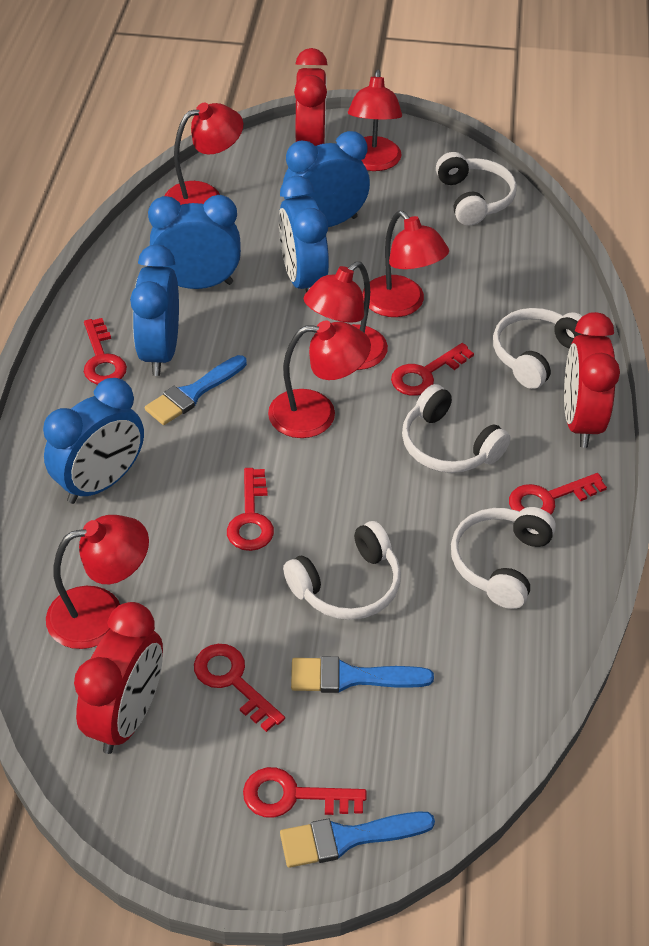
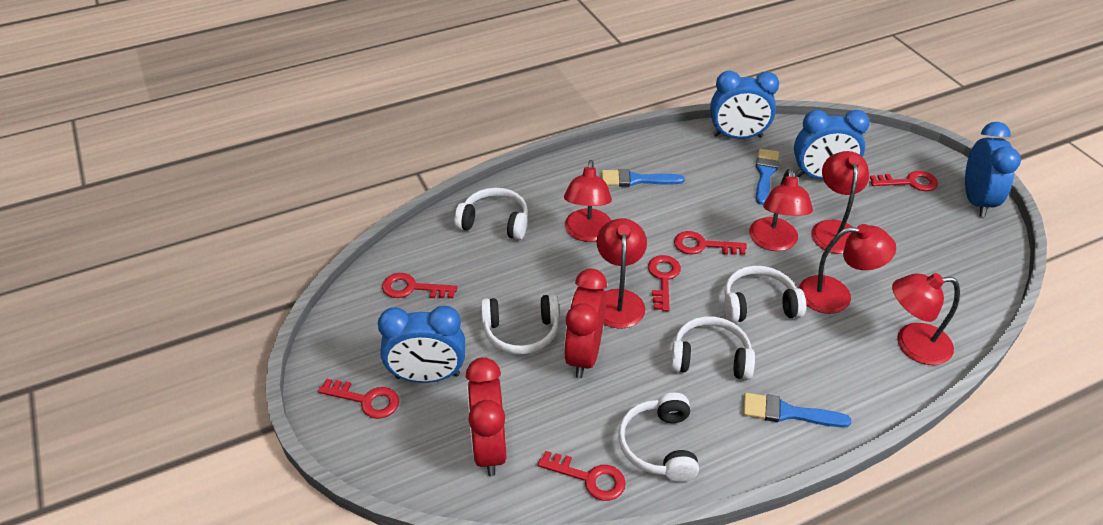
blue clock: [43,378,144,504] [130,244,179,376] [148,195,241,289] [279,176,329,292] [283,131,370,227] = 5 -> [378,306,465,383] [710,71,779,139] [794,110,870,179] [965,122,1021,217] = 4
red clock: [74,602,163,754] [294,48,327,146] [564,312,620,448] = 3 -> [466,357,507,476] [564,269,607,378] = 2

